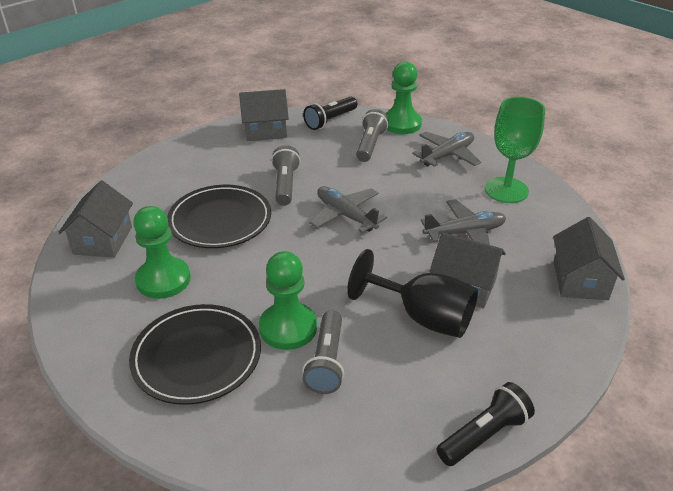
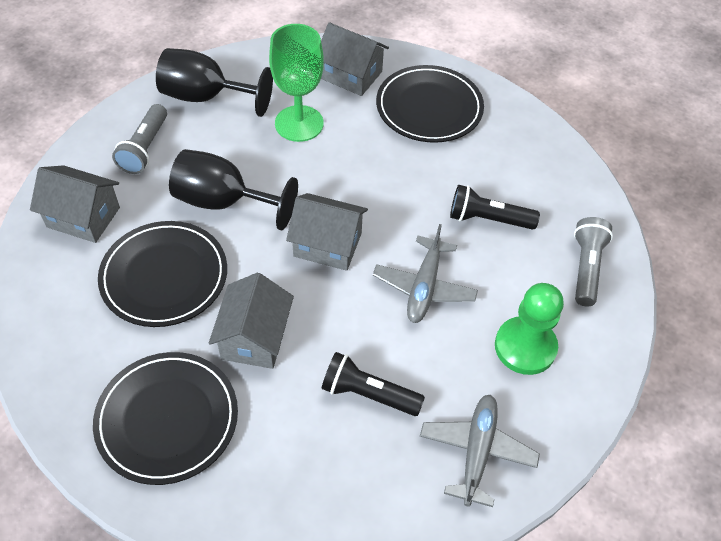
black goblet: [347,249,478,338] = 1 -> [156,48,273,117] [169,149,298,230] = 2
black plate: [129,304,261,405] [167,185,271,248] = 2 -> [93,352,238,485] [98,221,227,327] [376,65,484,143] = 3
green pawn: [133,206,191,299] [259,251,317,350] [385,62,422,134] = 3 -> [495,283,564,375] = 1
grey flashlight: [271,145,300,206] [302,310,344,394] [356,109,389,162] = 3 -> [112,104,167,174] [574,217,613,306] = 2
grey plane: [309,186,387,233] [412,132,481,167] [421,199,506,245] = 3 -> [373,224,478,323] [420,395,540,507] = 2

